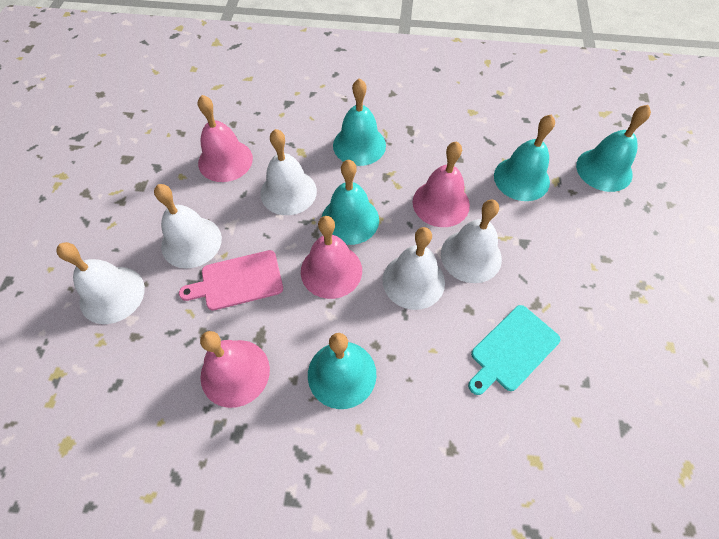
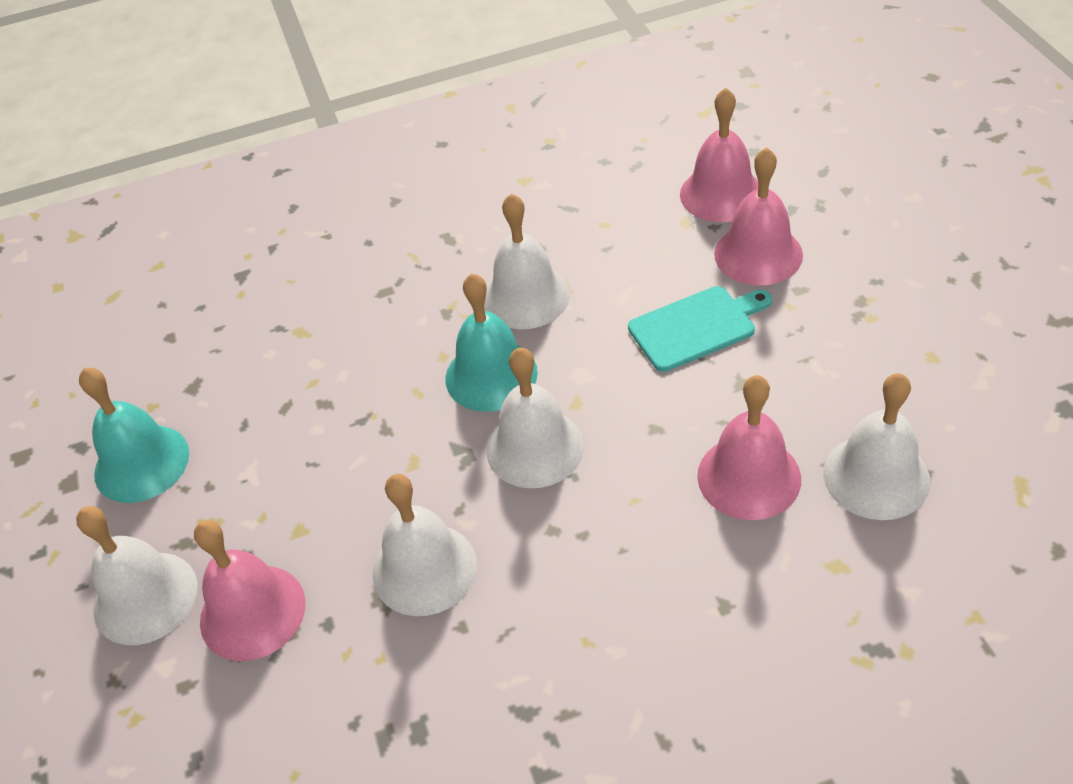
pink cutting board: [179,250,283,311] = 1 -> none = 0
turquoise bell: [308,333,376,409] [322,160,379,245] [333,78,386,166] [494,114,555,201] [576,105,651,192] = 5 -> [79,368,189,503] [445,274,538,412] = 2

